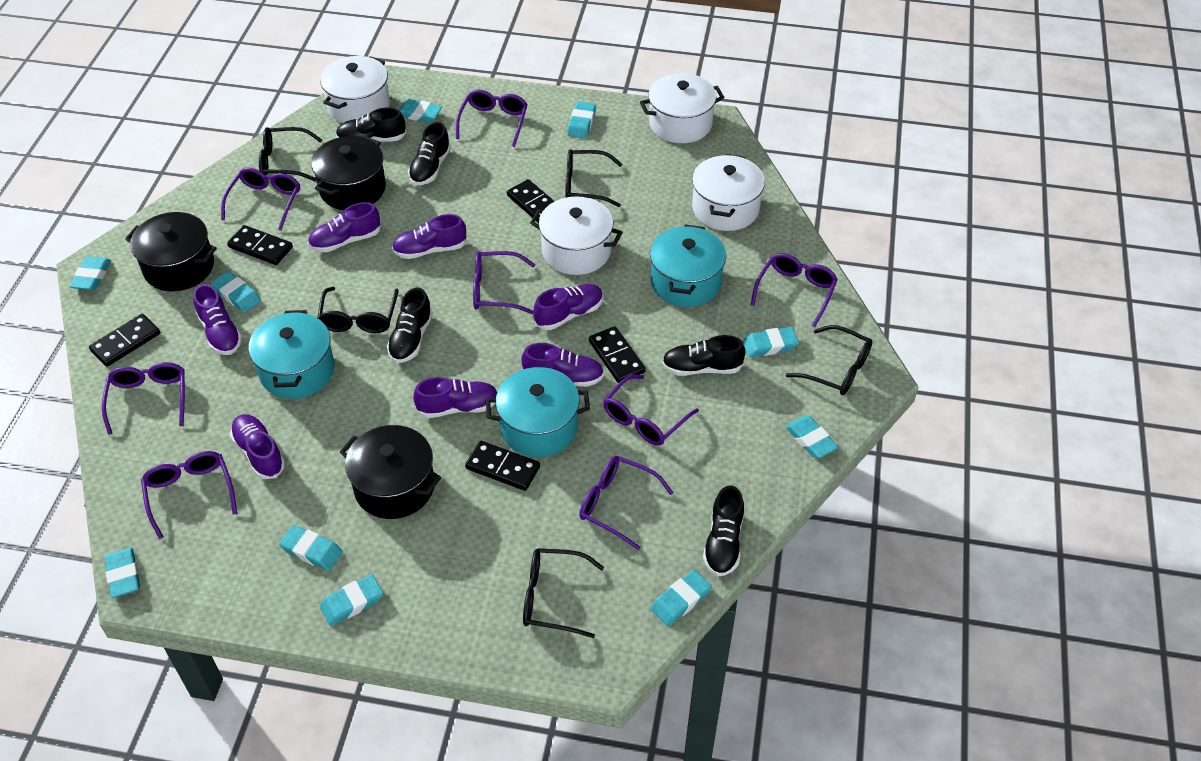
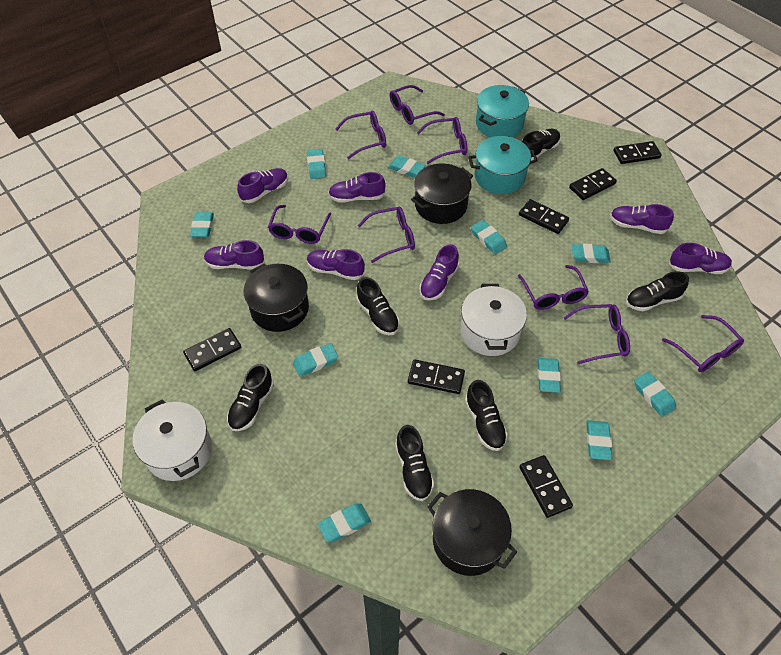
black domino: [89,314,160,367] [227,225,293,265] [465,441,540,491] [507,179,555,223] [589,326,646,383] = 5 -> [183,328,241,371] [408,359,465,394] [519,199,569,234] [519,455,573,518] [569,168,617,200] [613,141,662,164] = 6
black glasses: [259,127,322,181] [317,287,399,333] [523,548,604,638] [565,149,622,207] [786,325,872,395] = 5 -> none = 0
black shoe: [336,108,406,142] [387,288,433,363] [408,122,451,185] [662,335,745,376] [703,485,744,577] = 5 -> [227,364,274,431] [356,277,399,335] [395,425,434,501] [465,380,508,451] [522,129,560,161] [626,271,689,311] = 6
turquoise pot: [249,310,335,399] [486,367,590,457] [650,224,726,307] = 3 -> [468,136,538,194] [476,85,529,138] = 2
white pot: [320,56,390,123] [530,196,623,275] [640,73,725,143] [692,154,765,231] = 4 -> [132,399,212,481] [460,284,527,356] = 2

